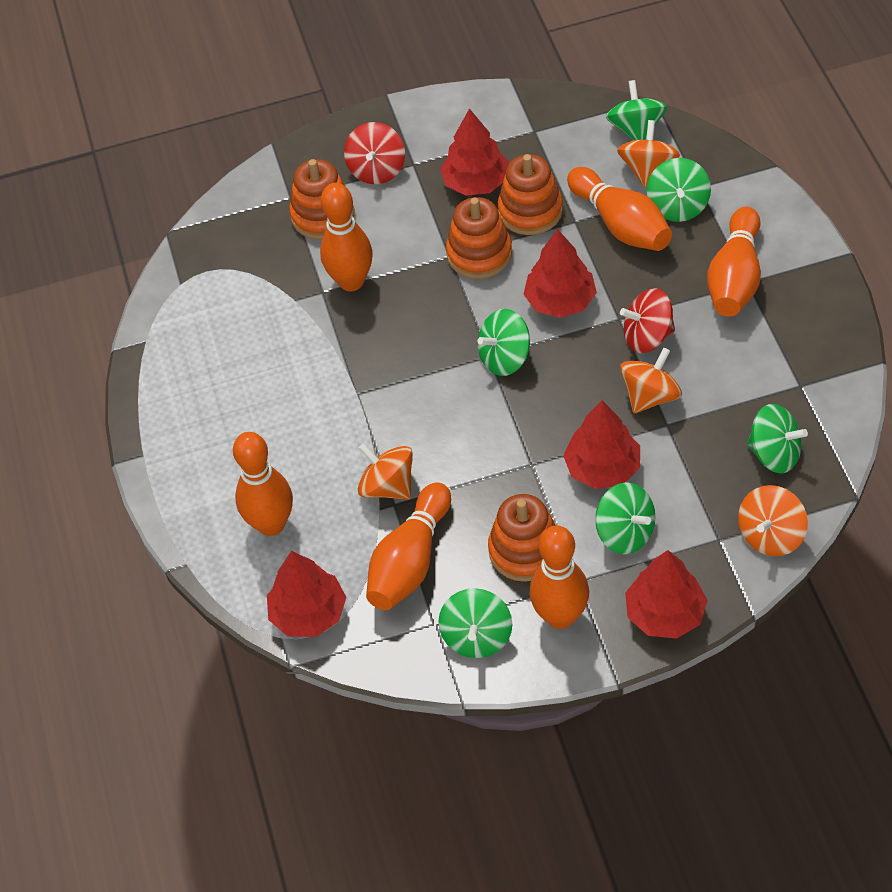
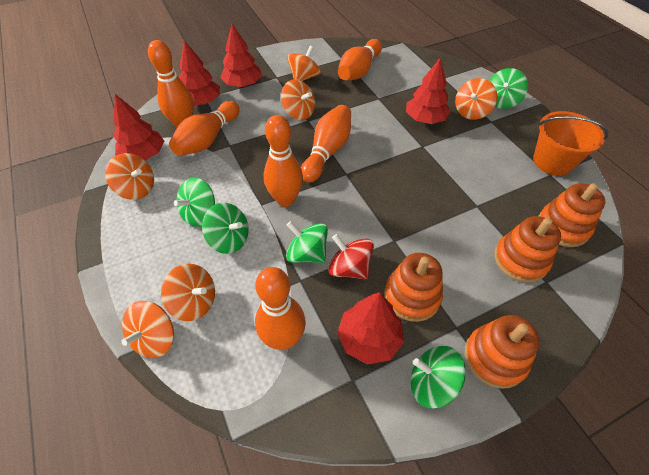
green spinning top: [438,588,512,658] [478,309,530,376] [595,482,655,554] [606,80,667,140] [647,158,711,222] [747,404,808,473] = 6 -> [174,177,215,227] [202,203,249,254] [286,221,328,263] [410,346,466,409] [489,68,528,109] = 5
orange bucket: none = 0 -> [533,111,609,176] = 1
orange spinning top: [358,443,413,500] [617,120,680,188] [620,348,682,413] [738,485,808,556] = 4 -> [105,153,154,200] [121,301,174,358] [161,264,215,321] [281,79,315,120] [287,46,321,81] [455,78,497,120] = 6
red spinning top: [344,122,405,184] [620,288,675,353] = 2 -> [328,234,374,280] = 1

